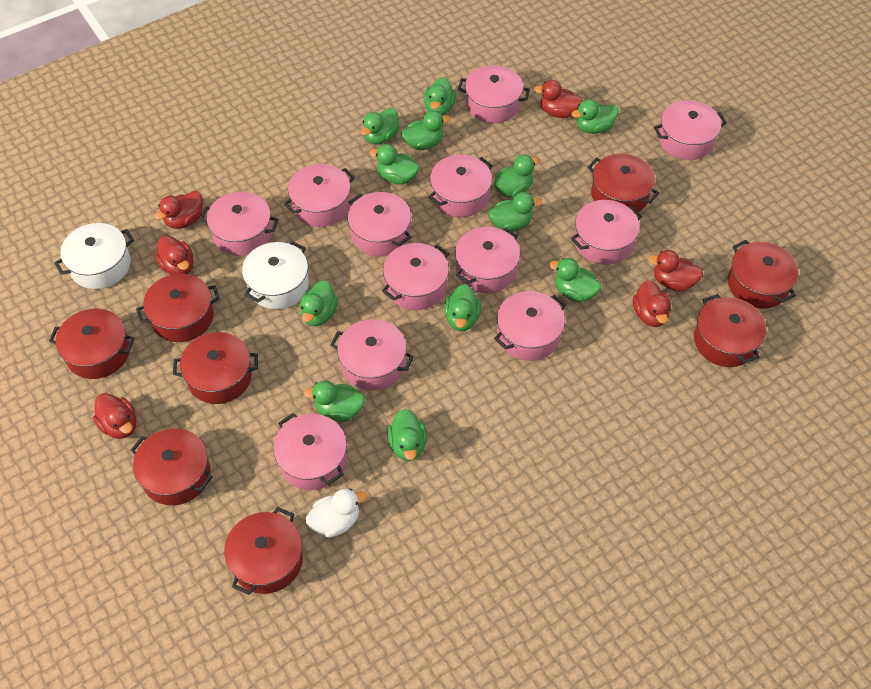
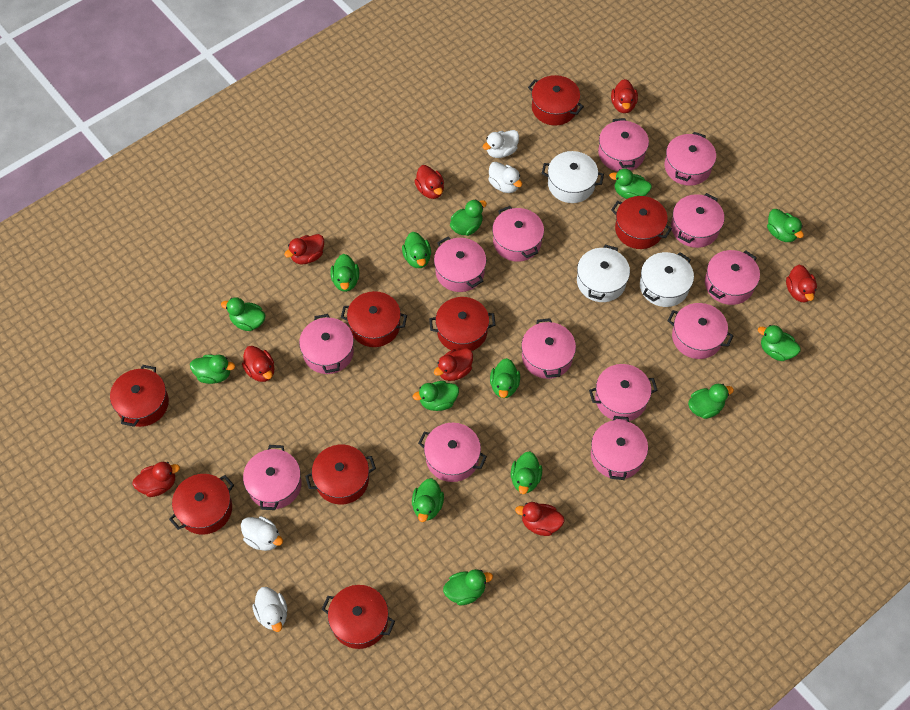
green duck: [300,280,338,326] [304,380,365,422] [360,108,400,145] [369,144,420,184] [387,409,427,461] [401,111,450,150] [424,77,456,116] [444,284,481,331] [489,192,542,232] [494,154,539,198] [549,258,602,302] [571,99,619,134] = 12 -> [190,355,235,384] [221,297,266,331] [330,254,359,292] [402,232,431,268] [412,478,444,522] [413,381,459,411] [443,569,493,605] [450,199,487,236] [490,358,520,398] [511,451,542,494] [609,168,652,199] [688,384,734,419] [758,325,801,361] [767,209,804,242] = 14
pink pot: [200,192,279,256] [273,413,347,490] [284,164,355,227] [330,319,414,391] [348,192,411,256] [382,243,449,310] [429,155,493,217] [455,227,520,293] [458,65,530,123] [494,291,566,361] [571,200,642,265] [654,100,727,160] = 12 -> [243,445,301,510] [299,314,354,374] [418,423,487,482] [434,237,486,292] [492,206,544,262] [521,318,576,379] [589,364,658,421] [591,416,648,480] [598,118,649,171] [665,132,716,186] [667,303,734,359] [671,193,724,248] [705,250,760,305] = 13
red duck: [93,393,136,439] [155,191,203,229] [155,235,193,275] [534,80,583,118] [633,280,671,327] [648,250,703,291] = 6 -> [132,462,180,497] [242,346,275,382] [284,234,324,264] [414,165,444,199] [434,348,473,381] [515,502,564,536] [611,79,638,113] [786,265,817,302] = 8
white duck: [306,489,367,538] = 1 -> [241,516,283,551] [252,587,287,632] [482,130,519,158] [488,162,522,193] = 4
white pot: [54,223,134,289] [242,241,309,309] = 2 -> [542,151,604,203] [577,245,630,302] [640,252,694,307] = 3

